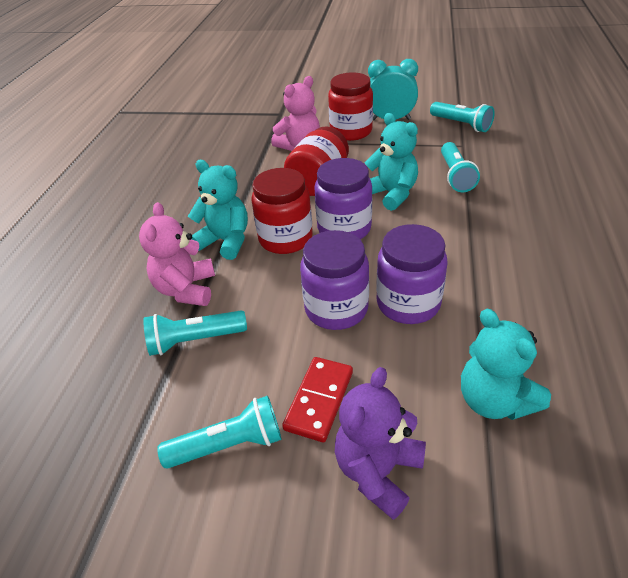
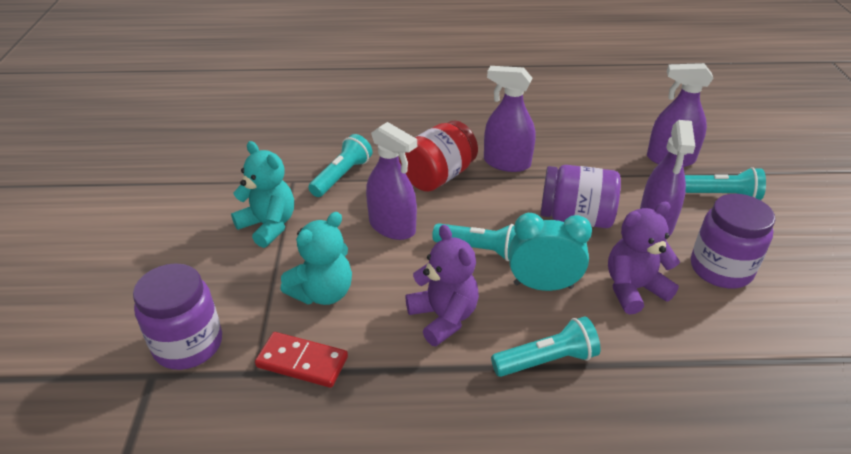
pink teddy bear: [139,202,215,306] [271,76,320,151] = 2 -> none = 0
purple spray bottle: none = 0 -> [366,122,417,240] [484,66,535,172] [640,120,695,236] [647,63,714,167] = 4
purple teddy bear: [335,367,426,520] = 1 -> [405,225,479,346] [608,202,680,315] = 2
red jar: [251,168,313,254] [284,126,349,196] [328,72,373,141] = 3 -> [399,120,478,192] = 1
turquoise teddy bear: [188,160,248,260] [365,113,418,211] [461,309,551,420] = 3 -> [231,141,294,248] [281,212,352,305] = 2

